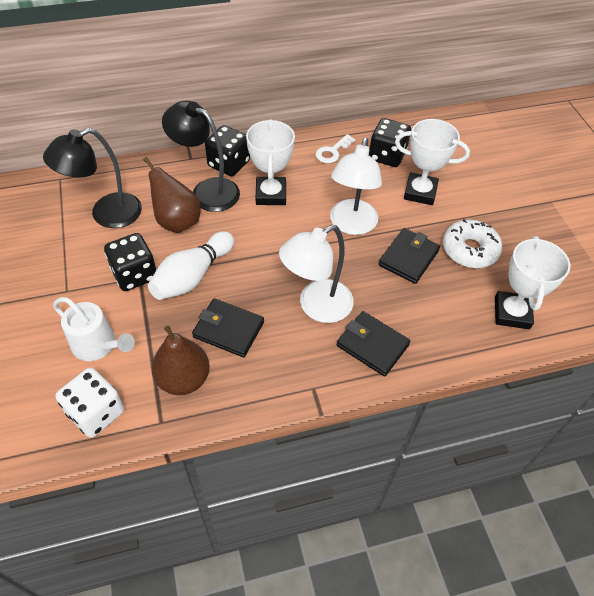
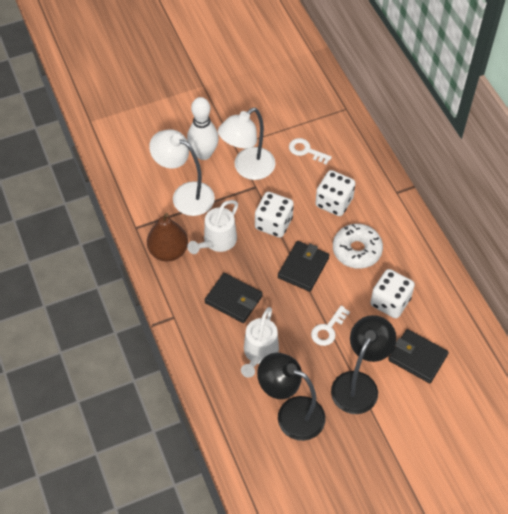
black dice: [104,233,157,291] [205,125,250,176] [369,118,411,167] = 3 -> none = 0
brown pear: [143,157,201,233] [152,325,210,395] = 2 -> [147,213,188,262] = 1
white dice: [56,368,124,438] = 1 -> [255,192,294,238] [315,170,356,216] [370,269,415,318] = 3
white key: [316,134,356,163] = 1 -> [289,138,332,165] [311,306,350,346] = 2
white trophy: [246,119,295,205] [395,119,470,205] [495,236,570,329] = 3 -> none = 0
white watering can: [53,297,135,361] = 1 -> [187,200,238,254] [241,307,279,378] = 2

